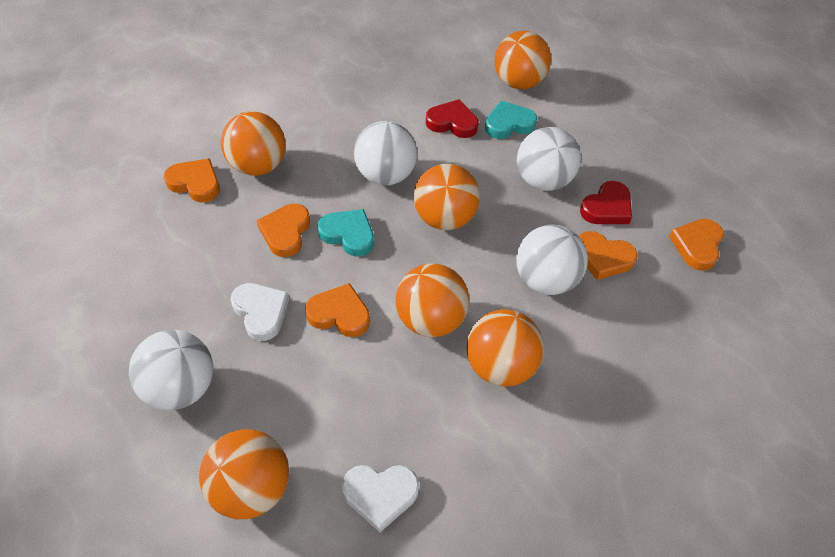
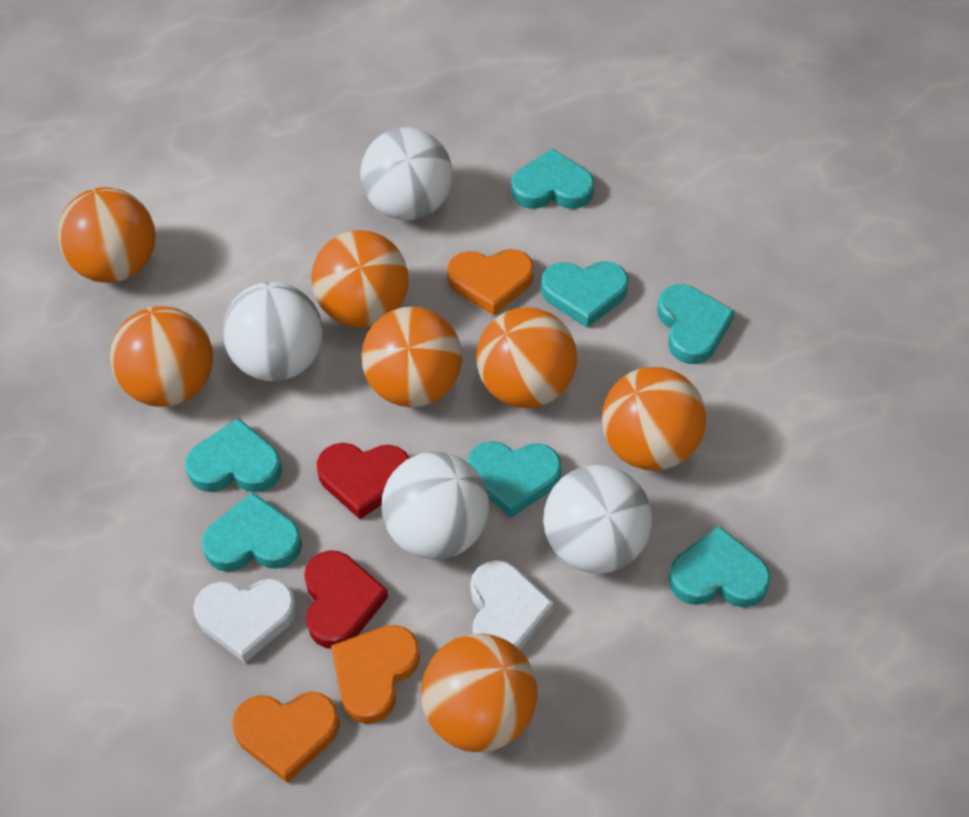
orange ball: [199,429,289,519] [221,111,286,176] [396,264,469,337] [414,164,480,230] [467,309,544,387] [494,31,551,89] = 6 -> [57,187,156,283] [110,306,213,407] [311,230,409,328] [361,307,462,408] [421,633,538,752] [476,307,577,408] [602,367,706,471] = 7
orange heart: [163,158,220,203] [256,204,310,257] [305,283,370,337] [579,231,638,280] [669,219,724,271] = 5 -> [232,692,340,783] [331,625,420,724] [447,249,534,316] = 3
turquoise heart: [317,209,374,257] [485,100,537,139] = 2 -> [185,418,282,493] [202,492,302,572] [467,441,562,518] [511,148,594,209] [541,261,629,328] [657,284,735,364] [668,526,771,608] = 7

